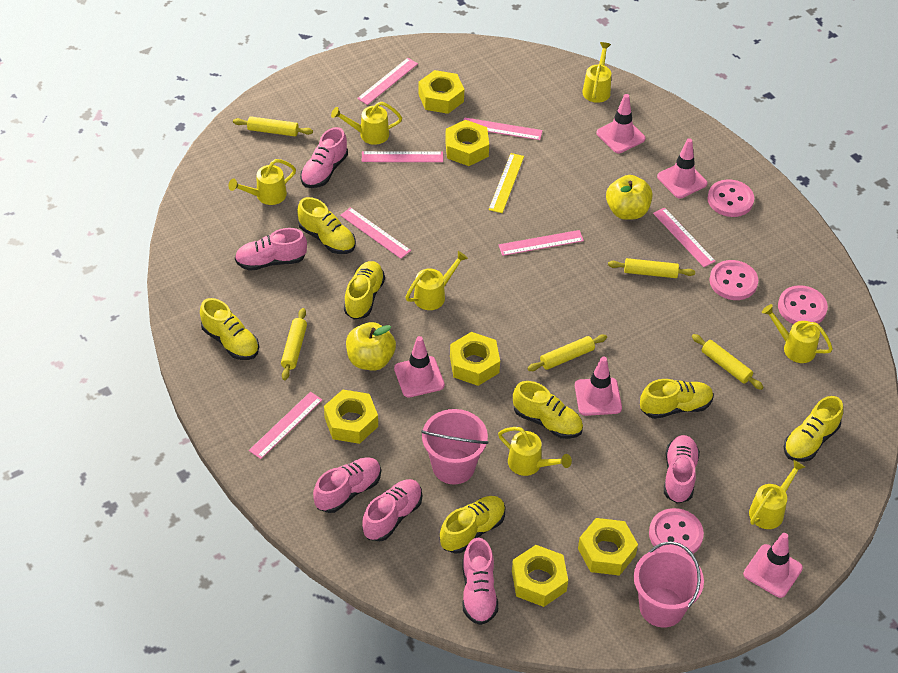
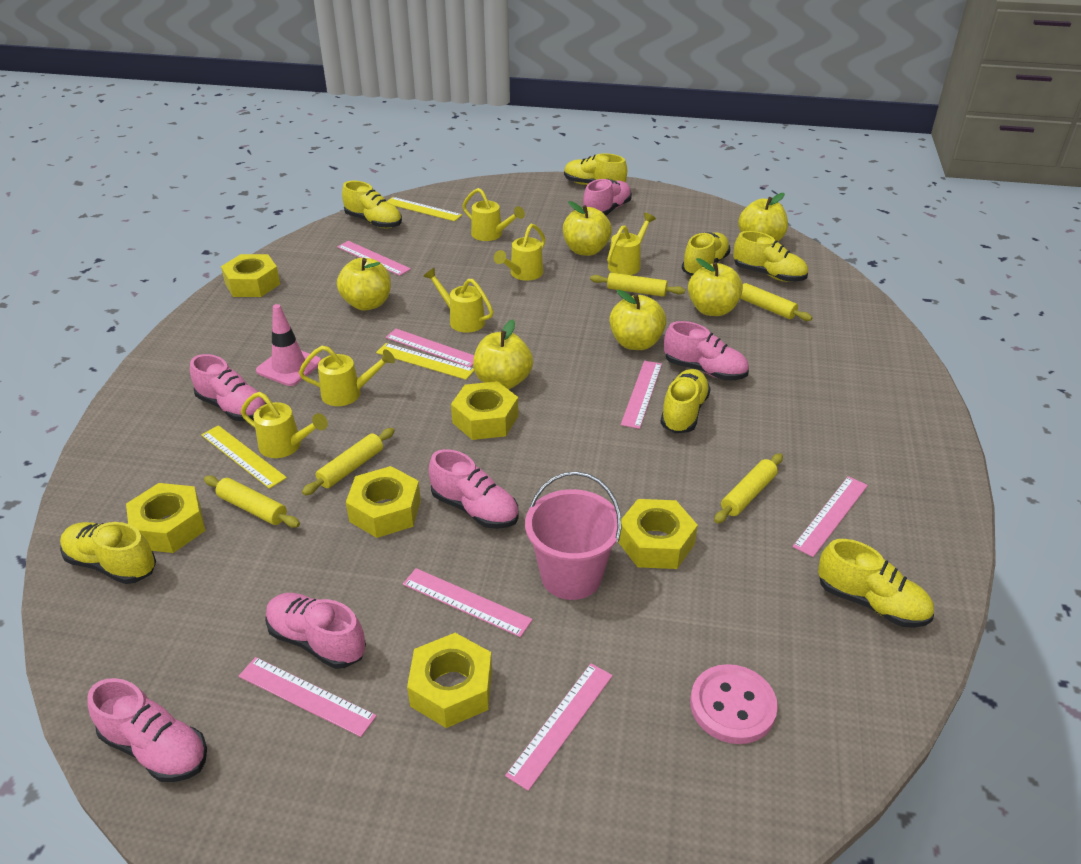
pink bucket: [421,409,489,485] [634,542,704,628] = 2 -> [525,471,622,600] = 1
pink button: [649,508,704,556] [708,179,754,217] [710,260,758,300] [778,285,828,324] = 4 -> [690,664,778,744] = 1
pink traffic cone: [394,336,445,398] [575,356,622,416] [596,94,646,153] [657,138,707,199] [743,533,803,598] = 5 -> [256,304,322,386] = 1
yellow apple: [346,322,396,370] [606,175,652,220] = 2 -> [337,258,391,310] [473,319,533,389] [563,201,612,256] [609,290,667,350] [688,258,743,316] [738,193,788,241] = 6
yellow ruler: [489,153,524,213] = 1 -> [201,425,287,489] [376,343,474,380] [387,197,462,221] = 3
yellow watering can: [228,159,296,205] [331,102,402,145] [405,251,468,310] [498,427,572,476] [582,42,611,103] [749,459,805,529] [762,304,833,363] = 7 -> [241,392,328,458] [299,346,395,406] [423,268,494,333] [462,188,525,241] [494,224,545,281] [607,213,656,275] = 6

